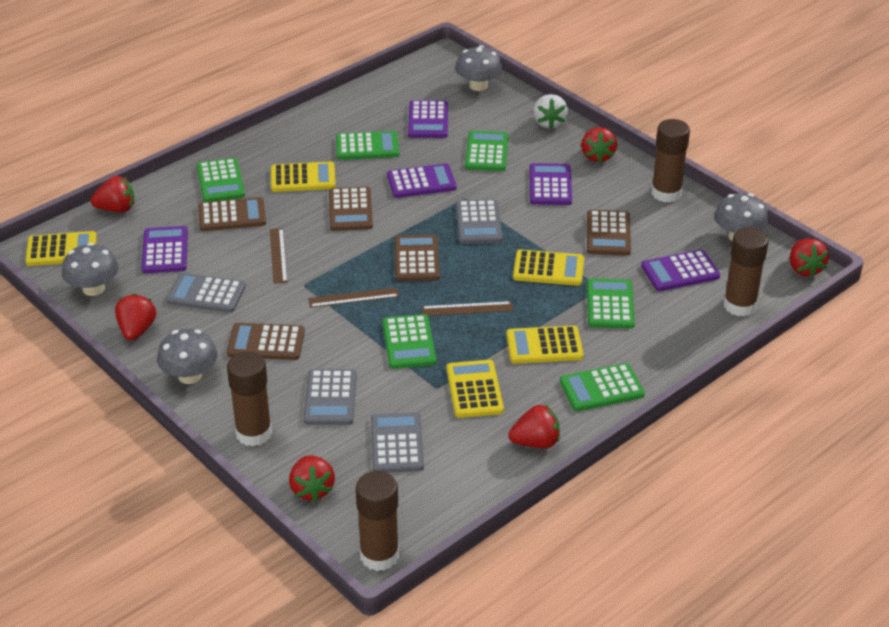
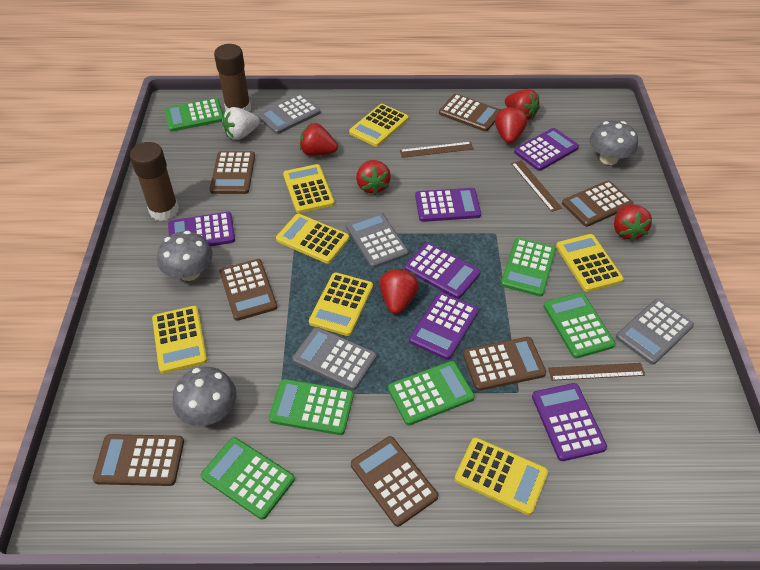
brown calculator: [198,197,266,231] [227,323,305,360] [329,187,373,231] [394,234,440,281] [587,210,631,256] = 5 -> [93,434,184,486] [210,151,255,194] [220,259,278,321] [351,436,438,527] [439,94,500,132] [463,337,546,391] [562,181,634,227] = 7
brown glue stick: [227,351,272,446] [356,471,399,571] [651,119,690,202] [723,227,769,317] = 4 -> [130,142,179,221] [214,44,251,112] = 2
grey mushroom: [62,243,119,296] [157,329,217,384] [455,45,503,91] [714,193,769,241] = 4 -> [157,231,213,281] [173,367,237,426] [590,121,638,165] = 3
purple calculator: [141,226,188,273] [387,164,456,198] [408,100,448,138] [529,163,572,205] [641,250,720,291] = 5 -> [168,212,235,247] [404,242,481,299] [409,292,479,360] [415,188,481,222] [514,128,579,171] [532,383,607,461] = 6
yellow calculator: [25,231,97,266] [271,161,336,192] [447,360,504,418] [506,325,584,364] [513,250,584,286] = 5 -> [152,306,207,374] [276,214,349,264] [283,164,335,213] [309,272,373,336] [349,104,408,147] [455,437,548,515] [556,234,624,292] = 7

